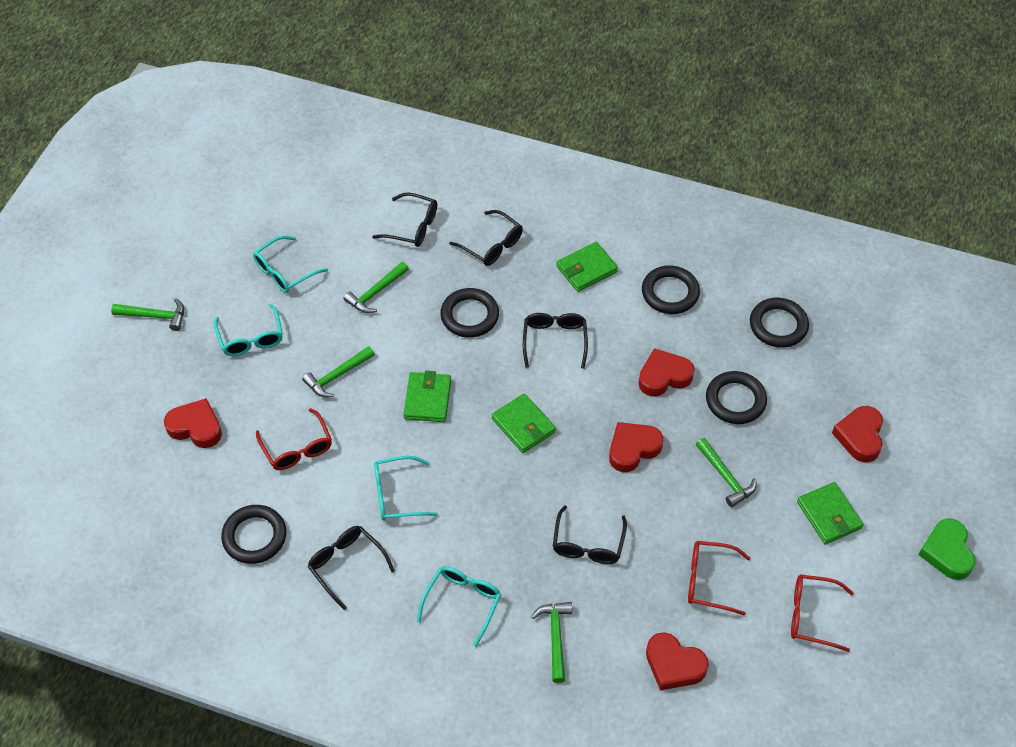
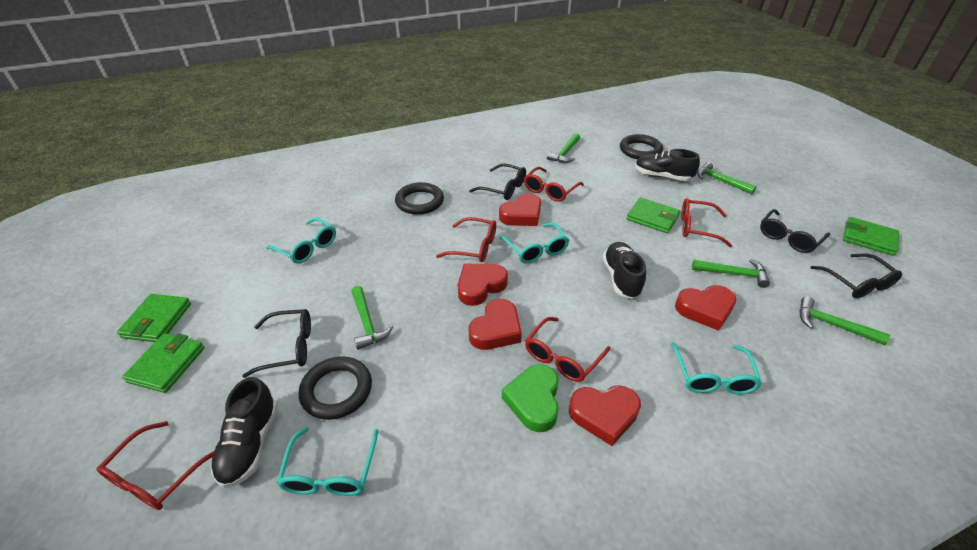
black glasses: [307,526,395,610] [372,192,437,247] [449,210,523,266] [523,313,588,369] [553,505,627,564] = 5 -> [242,309,311,378] [469,163,526,200] [760,209,830,253] [810,254,902,298] = 4
black ring: [221,505,287,564] [440,288,499,338] [642,266,700,314] [706,371,767,424] [750,298,809,348] = 5 -> [299,357,372,420] [395,182,444,215] [620,134,663,159] = 3
black shoe: none = 0 -> [210,377,278,488] [603,242,646,299] [635,149,700,181] = 3
red glasses: [256,408,332,470] [688,541,750,616] [791,574,854,652] = 3 -> [96,421,214,510] [436,217,496,262] [524,167,584,202] [525,317,610,382] [681,198,732,247] = 5

